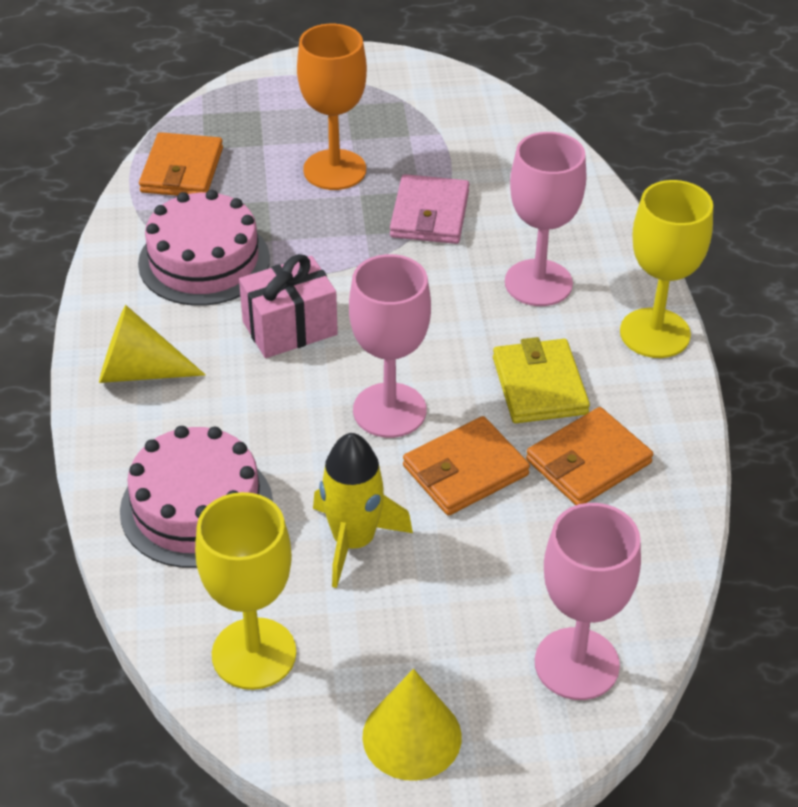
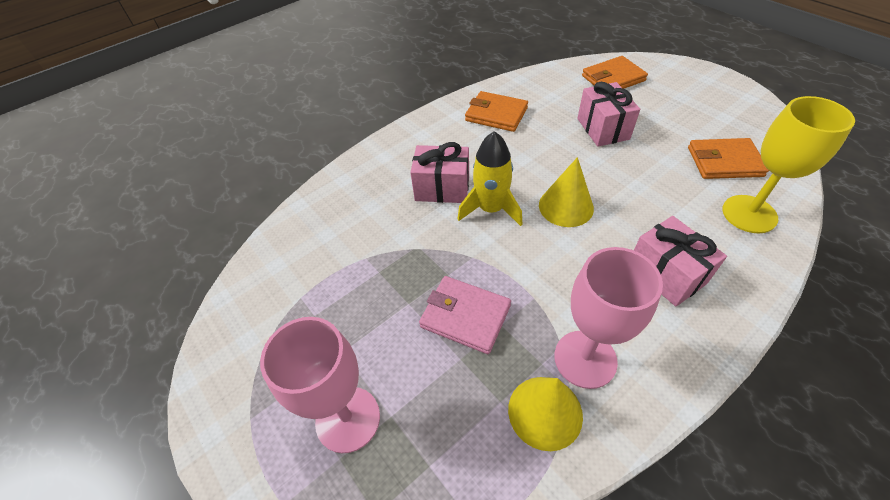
orange goblet: [297,24,367,190] = 1 -> none = 0
pink cake: [120,426,273,568] [138,190,270,306] = 2 -> none = 0
pink gift: [239,254,338,358] = 1 -> [410,142,469,203] [577,82,640,147] [634,216,727,306] = 3
pink goblet: [349,254,431,438] [505,132,586,306] [535,503,641,700] = 3 -> [260,317,380,453] [554,247,663,389] = 2
yellow goblet: [195,492,296,690] [620,180,713,358] = 2 -> [722,96,855,233] = 1
yellow wallet: [493,337,590,423] = 1 -> none = 0

